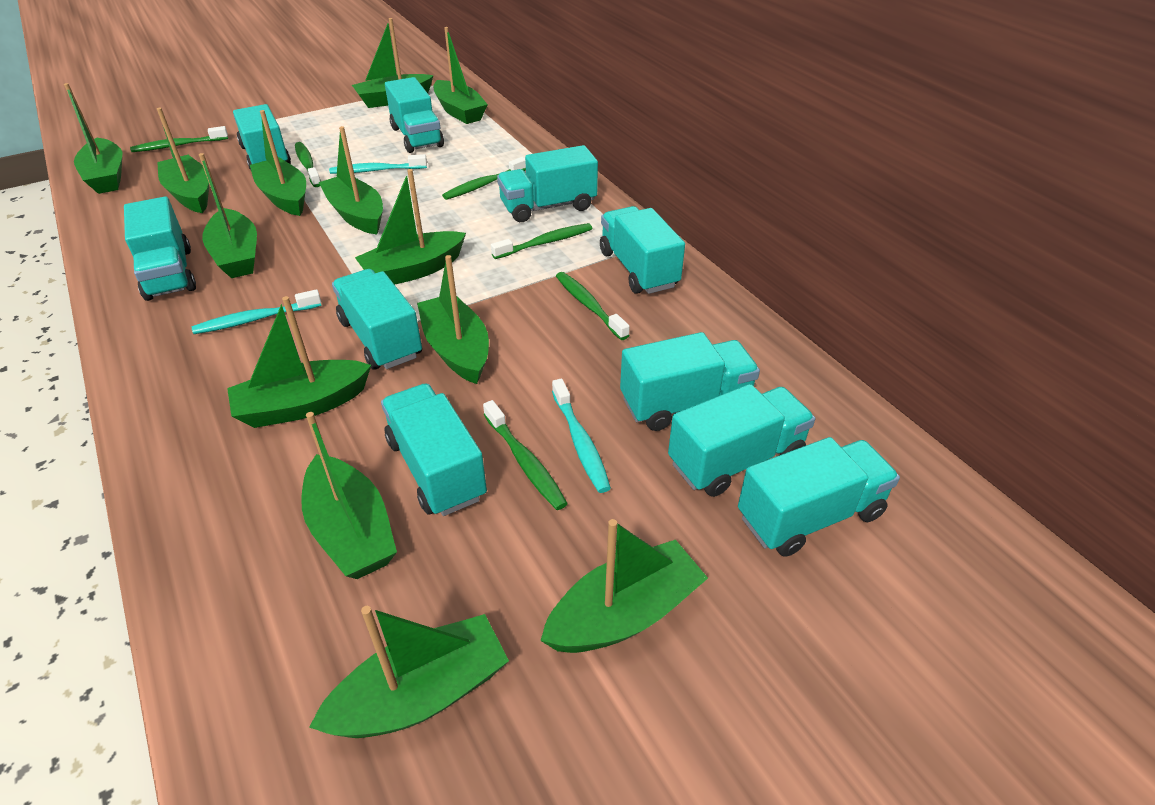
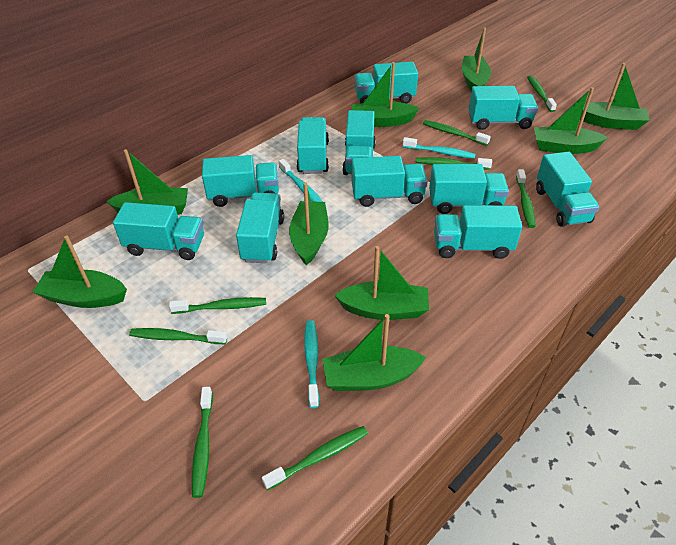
green boat: [64,83,122,194] [157,108,209,213] [199,153,257,278] [227,296,371,428] [250,110,306,216] [301,412,397,579] [309,606,509,738] [319,126,383,234] [352,18,434,108] [355,169,466,285] [417,255,489,384] [434,27,488,124] [540,519,708,653] = 13 -> [33,236,127,308] [106,149,188,215] [289,182,329,265] [322,314,426,391] [334,246,429,320] [352,62,419,127] [462,28,491,91] [534,87,608,154] [580,63,649,130] = 9
green toothbrush: [130,126,228,152] [295,142,321,187] [442,157,526,200] [483,400,568,510] [491,223,592,259] [556,272,630,340] = 6 -> [129,328,227,344] [169,297,266,314] [192,387,213,498] [262,426,368,490] [415,157,492,170] [423,120,491,146] [516,169,535,228] [527,75,557,112] = 8
turquoise truck: [124,196,196,301] [233,104,291,170] [332,269,422,370] [381,383,487,516] [385,77,444,153] [497,145,598,222] [600,206,685,294] [620,332,760,431] [668,384,815,497] [738,437,900,557] = 10 -> [113,202,204,260] [202,155,279,207] [236,193,284,263] [297,117,329,174] [342,110,376,175] [352,156,428,207] [354,62,418,104] [429,164,509,214] [434,205,522,259] [469,86,538,130] [536,152,599,227] = 11

